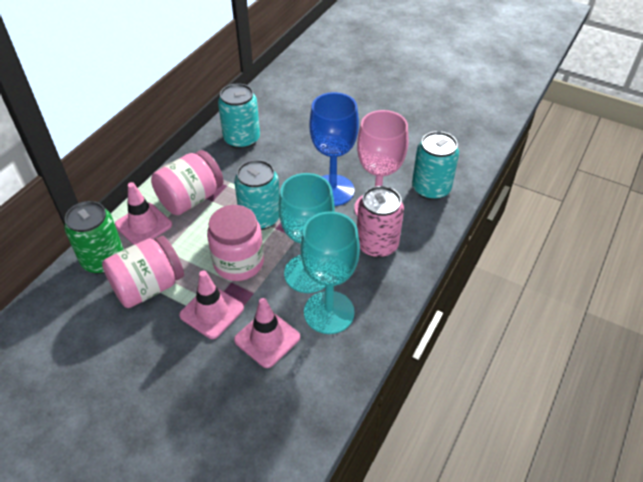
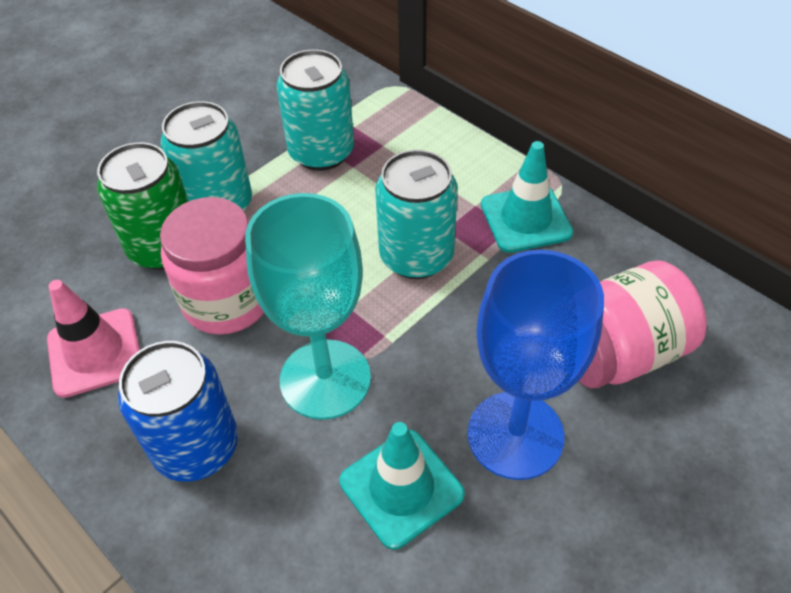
blue can: none = 0 -> [118,341,238,482] = 1
pink can: [357,186,404,258] = 1 -> none = 0
pink goblet: [354,110,408,217] = 1 -> none = 0
pink jar: [102,236,184,308] [151,150,223,215] [207,205,264,281] = 3 -> [160,197,264,335] [579,260,707,389] = 2
pink traffic cone: [115,182,172,245] [179,271,244,339] [234,298,300,368] = 3 -> [47,280,140,398] = 1
turquoise goblet: [279,173,335,293] [301,211,360,334] = 2 -> [245,193,371,420] = 1
turquoise traffic cone: none = 0 -> [340,422,465,550] [481,141,573,253] = 2

